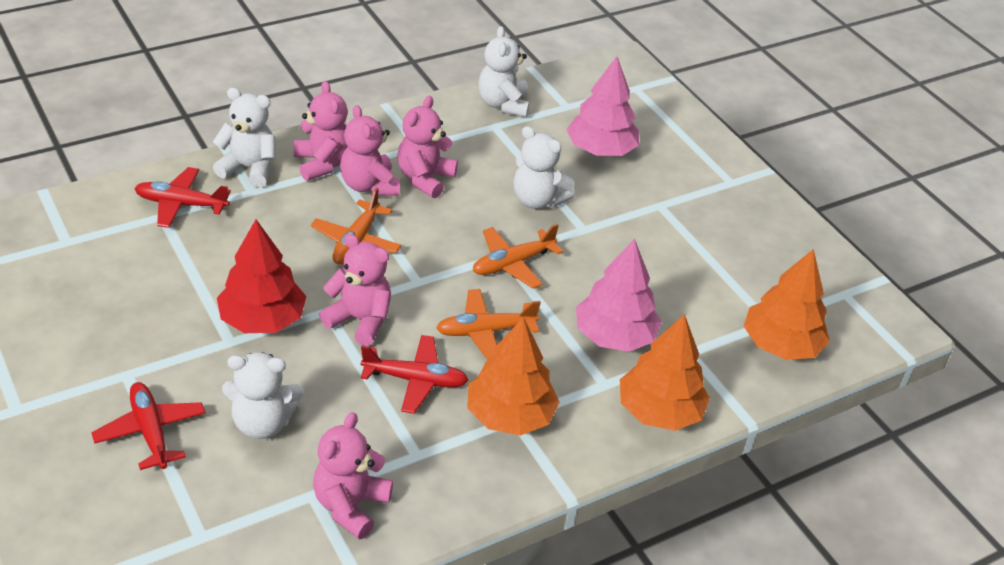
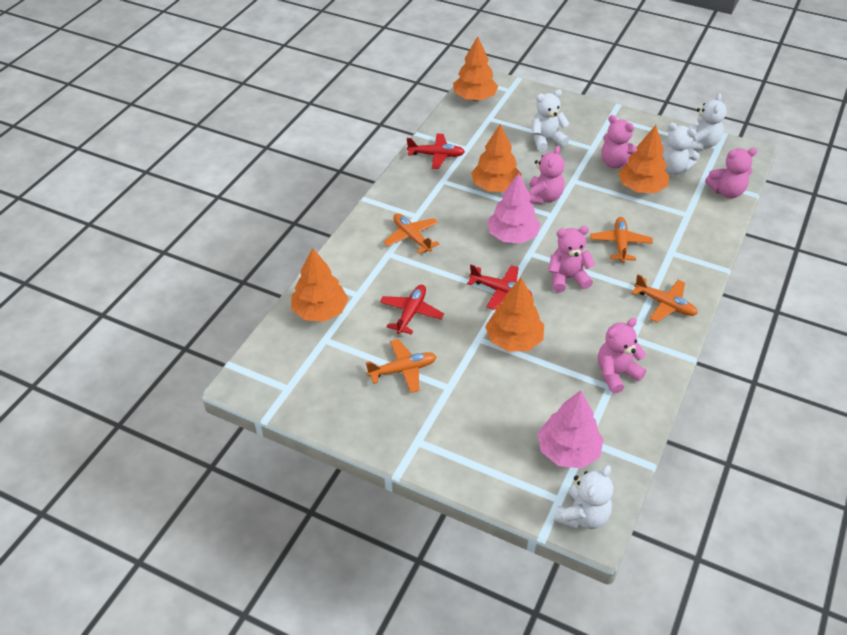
orange plane: [311,187,401,264] [436,289,541,359] [473,224,563,289] = 3 -> [366,339,437,393] [384,213,439,254] [590,217,653,263] [631,274,698,322] = 4
orange tree: [467,317,559,436] [620,314,710,431] [744,249,830,360] = 3 -> [291,248,348,322] [453,36,498,101] [471,124,522,192] [485,278,544,352] [618,125,669,193] = 5
red tree: [217,220,306,333] = 1 -> none = 0

